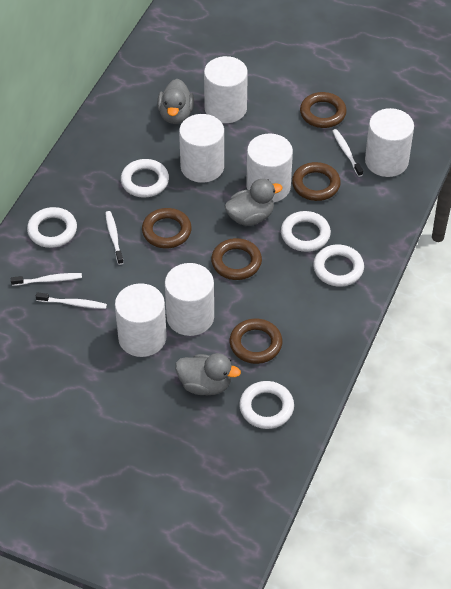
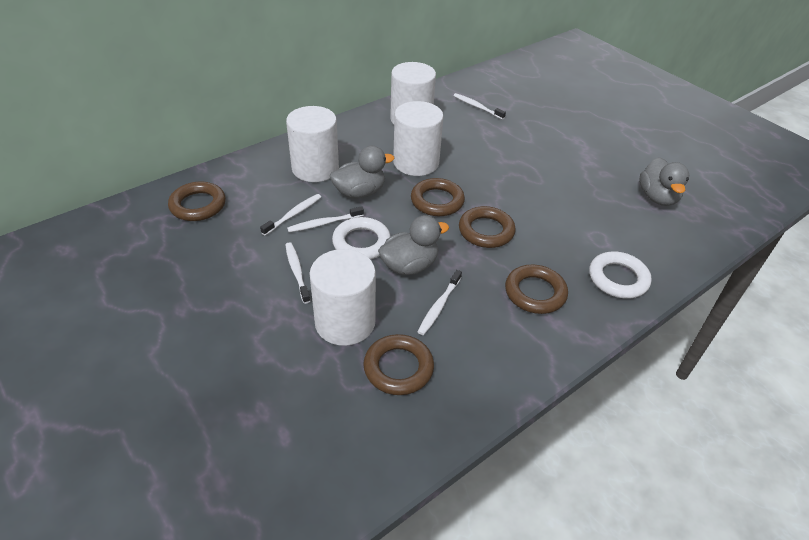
white cylinder: [115,283,167,357] [165,263,214,336] [179,114,224,183] [204,56,248,123] [246,133,293,203] [365,108,414,177] = 6 -> [286,106,339,182] [309,249,376,346] [390,62,436,124] [393,101,444,176] = 4
white ring: [27,207,77,248] [121,159,169,198] [239,381,294,429] [281,211,331,252] [313,245,364,287] = 5 -> [332,217,391,259] [589,252,652,299] = 2
white toothbrush: [11,273,82,286] [36,292,107,309] [105,211,124,265] [332,129,363,177] = 4 -> [260,194,321,236] [285,242,310,304] [287,206,364,232] [418,270,462,335] [453,93,506,120] = 5

